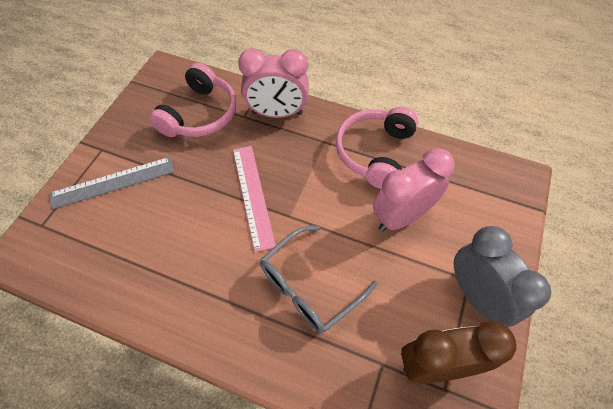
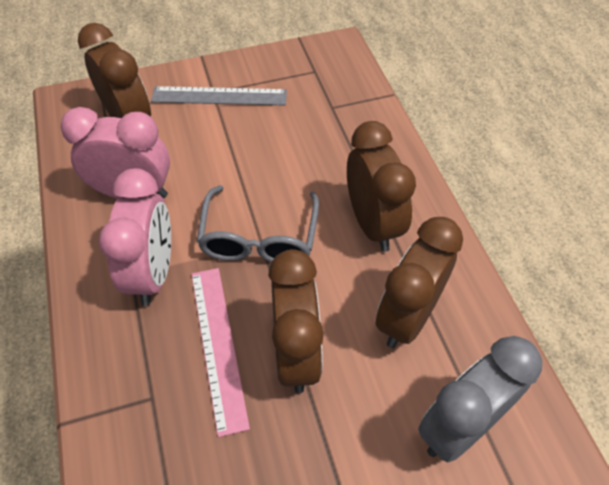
brown clock: [401,321,516,384] = 1 -> [78,23,151,118] [268,249,324,393] [347,121,416,252] [376,217,463,348] = 4
pink headphones: [149,63,237,137] [336,107,418,189] = 2 -> none = 0

